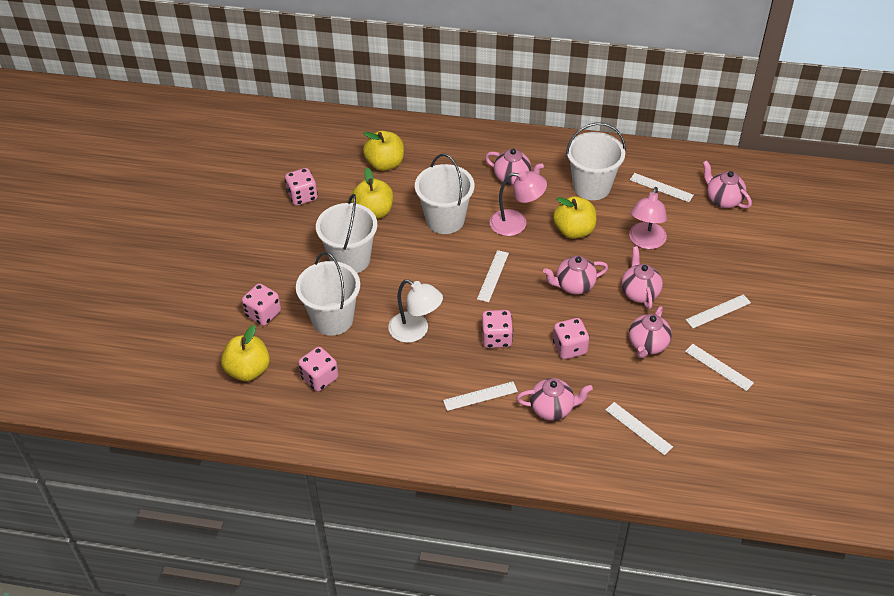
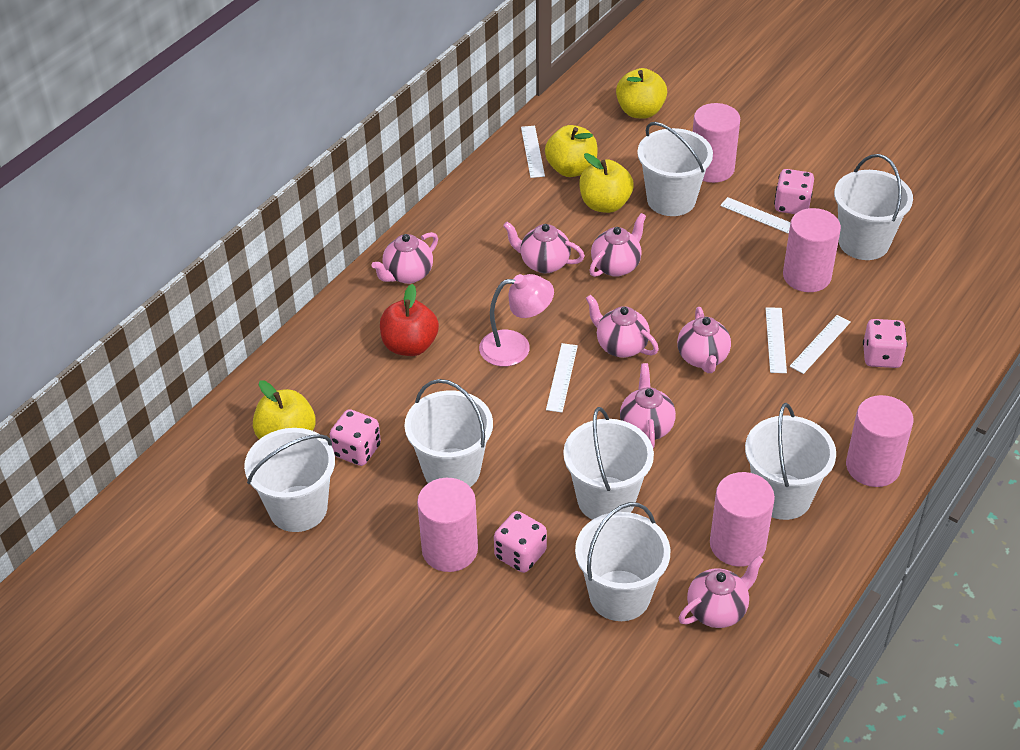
pink cylinder: none = 0 -> [417,478,478,572] [693,103,740,183] [710,472,775,567] [783,208,841,292] [846,395,914,487] = 5
pink dice: [242,283,281,326] [285,168,318,205] [298,347,338,391] [482,310,513,348] [553,318,590,359] = 5 -> [330,409,381,466] [494,511,547,573] [774,169,814,214] [863,319,907,368] = 4
pink lamp: [490,170,547,236] [629,187,667,249] = 2 -> [479,274,554,367] = 1
pink teapot: [485,149,544,185] [516,378,593,421] [543,256,608,295] [621,246,663,309] [629,306,672,358] [703,160,752,209] = 6 -> [371,232,438,284] [503,222,585,273] [586,295,659,358] [589,213,646,277] [620,363,676,449] [677,307,731,373] [679,555,764,628] = 7
red apple: none = 0 -> [380,284,439,356] = 1
white bucket: [296,252,360,336] [316,194,377,273] [415,154,474,234] [566,122,626,200] = 4 -> [244,428,335,532] [405,379,493,487] [563,407,654,520] [575,502,670,621] [637,122,713,216] [745,403,836,520] [834,154,913,260] = 7
white lamp: [388,279,443,343] = 1 -> none = 0
white ruler: [443,381,518,411] [477,250,509,302] [606,402,673,455] [630,173,693,202] [685,344,754,391] [686,294,751,328] = 6 -> [521,126,545,178] [546,343,578,412] [720,197,791,234] [766,307,787,373] [790,315,851,374] = 5

